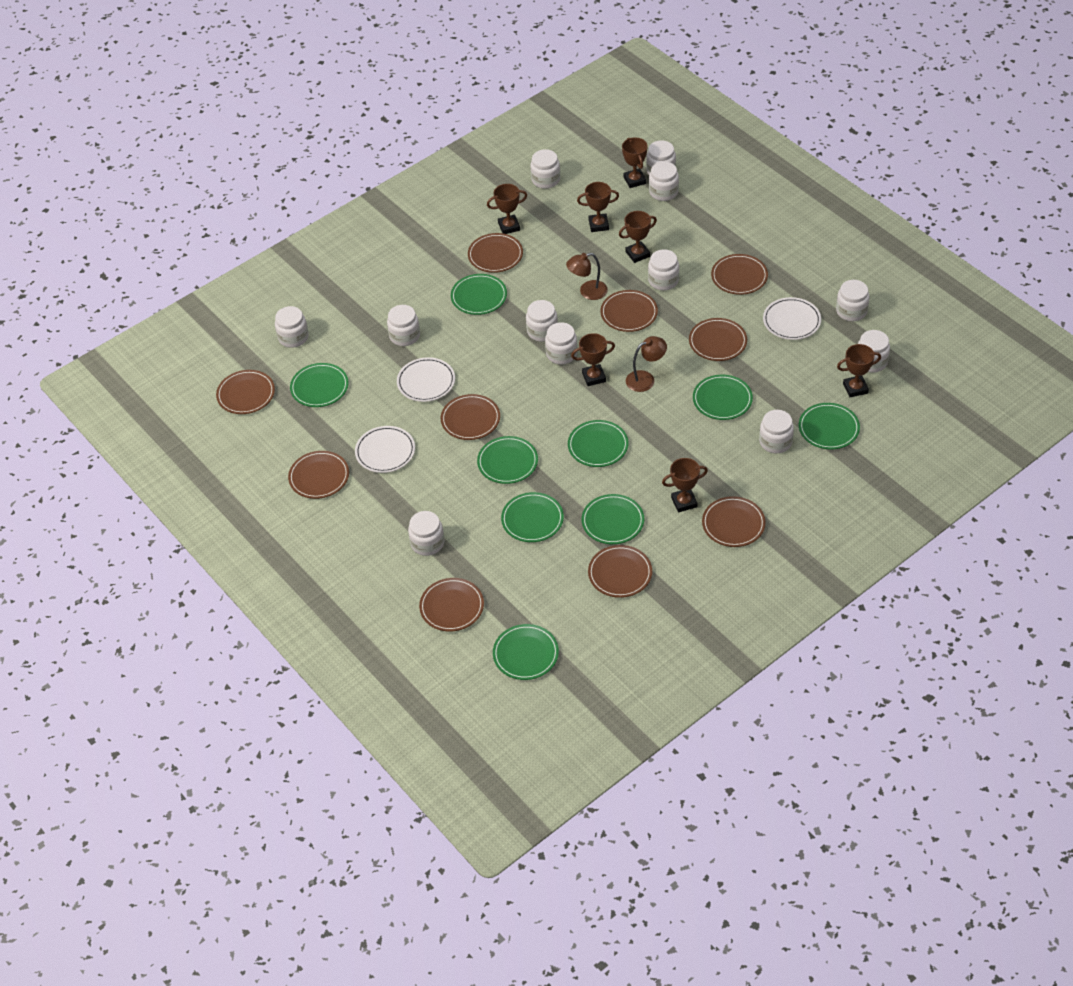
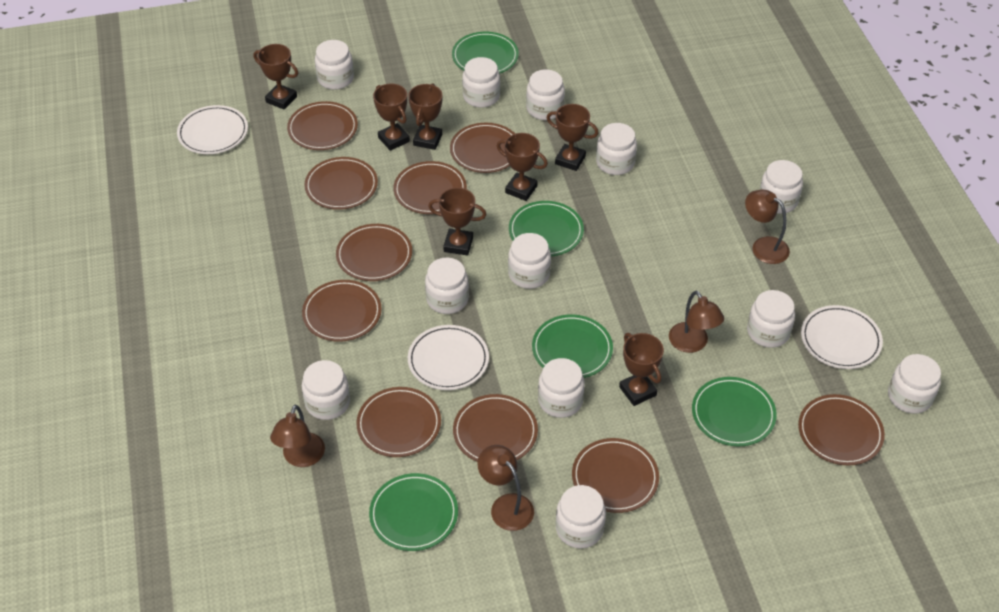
brown lamp: [566,253,608,300] [626,336,667,392] = 2 -> [270,405,325,467] [477,445,534,531] [669,290,724,353] [745,190,790,264] = 4
green plate: [290,363,349,407] [451,274,507,315] [477,436,538,484] [493,624,559,680] [501,492,564,542] [568,420,628,467] [582,494,644,544] [693,374,753,420] [799,403,860,449] = 9 -> [369,473,458,551] [452,32,519,74] [509,201,584,256] [532,314,613,378] [692,377,777,446] = 5

